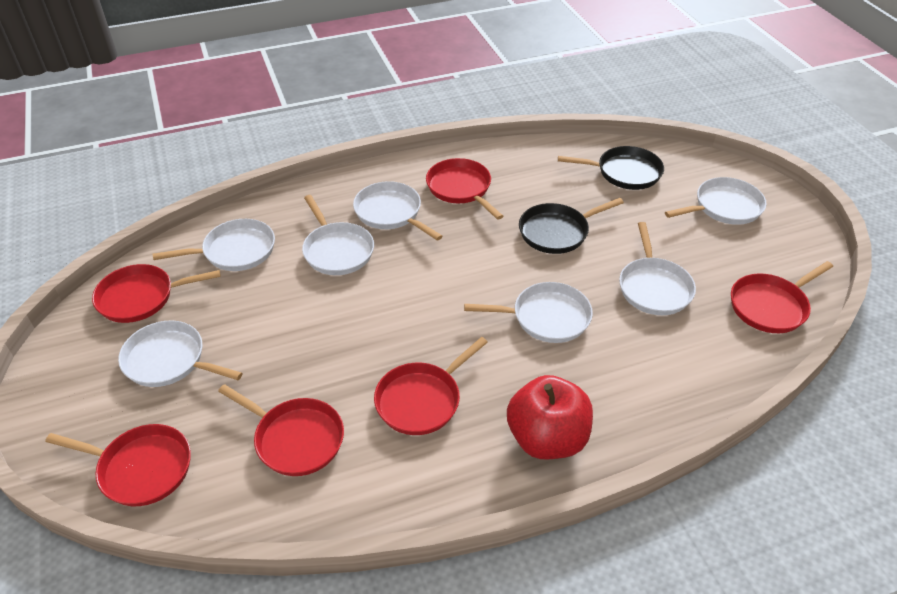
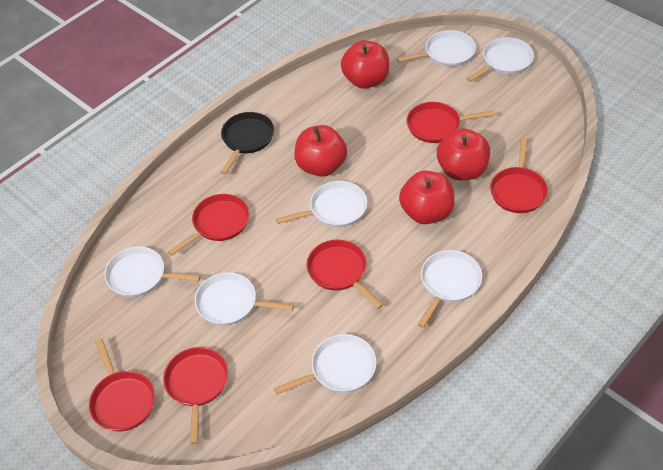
black pan: [519,198,624,254] [558,146,664,190] = 2 -> [221,112,274,175] = 1
red apple: [507,375,593,459] = 1 -> [294,125,347,177] [341,40,389,89] [399,170,455,224] [437,128,490,180] = 4

